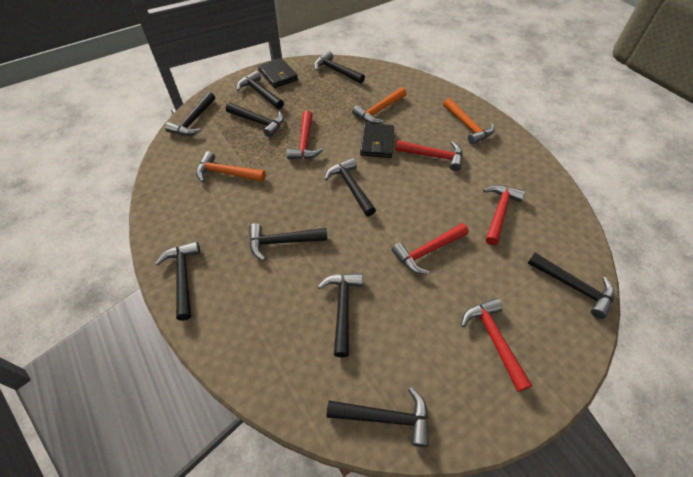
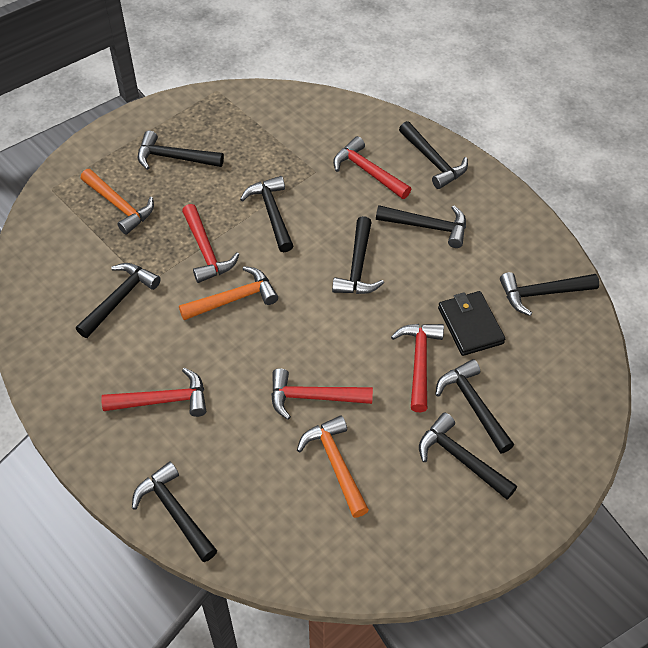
black wallet: [258,58,298,88] [360,123,394,158] = 2 -> [438,291,505,356] = 1

